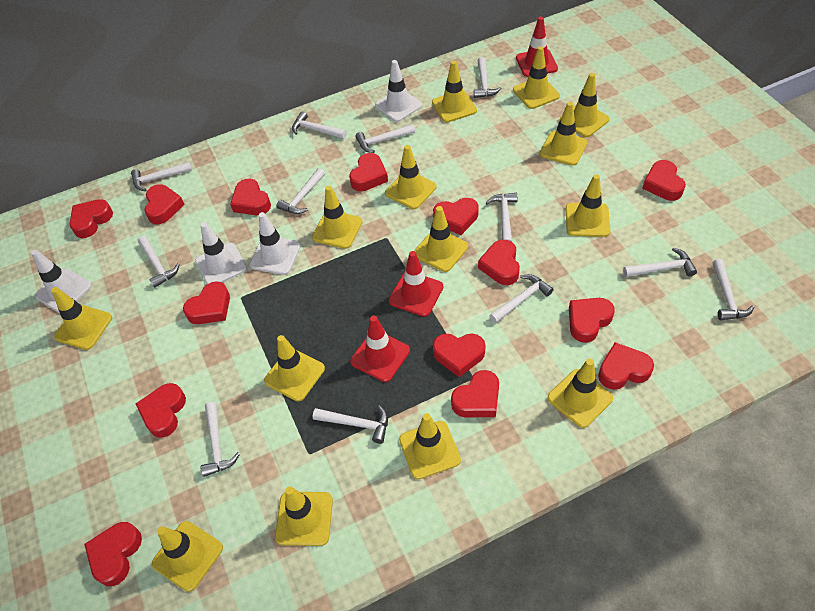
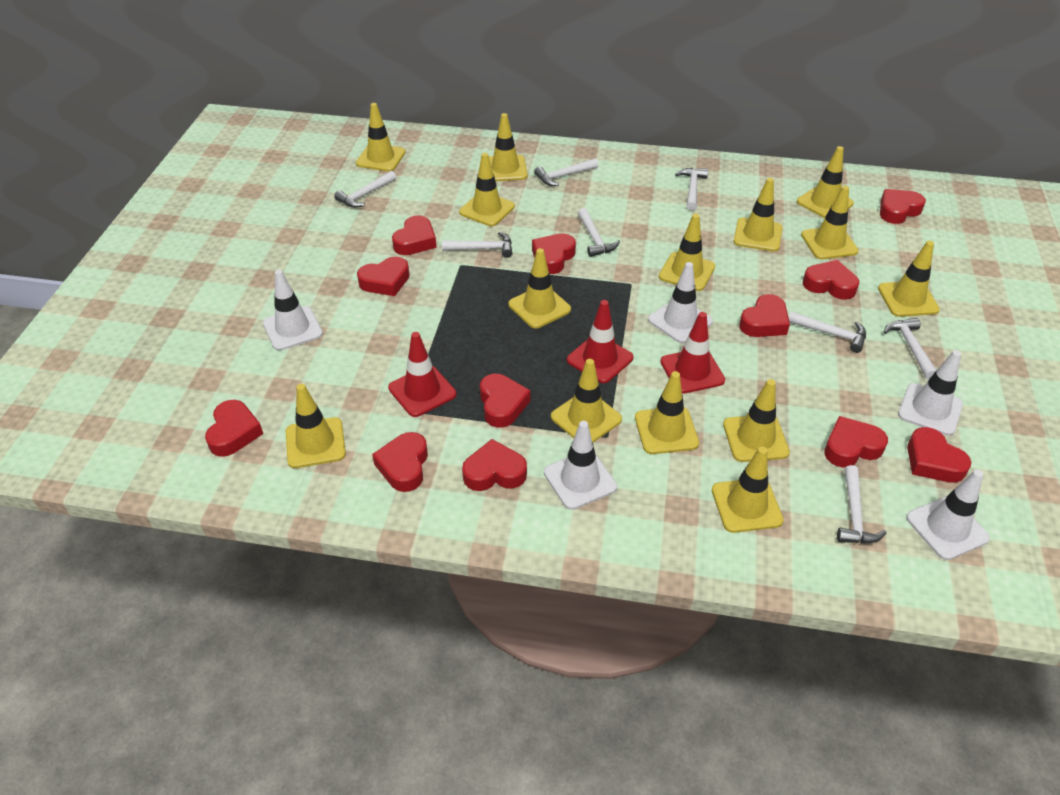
red heart: [70,199,113,238] [84,522,142,586] [136,383,186,438] [144,184,185,224] [183,281,230,324] [230,179,271,216] [349,153,388,191] [433,198,479,235] [433,334,486,377] [451,370,499,417] [478,240,520,285] [569,298,615,343] [598,342,654,389] [642,160,686,201] = 14 -> [205,400,263,457] [357,257,410,296] [372,432,428,492] [392,215,437,255] [462,439,527,491] [480,374,530,428] [532,233,576,274] [739,294,790,337] [803,260,859,300] [824,416,888,468] [880,189,926,224] [907,427,971,483] = 12
white hammer: [131,162,192,191] [138,236,180,288] [201,402,240,477] [277,168,325,214] [292,111,347,139] [313,405,388,444] [355,124,415,153] [474,57,502,98] [486,193,518,242] [489,274,554,323] [623,248,697,277] [713,259,755,320] = 12 -> [334,171,396,208] [442,232,512,258] [534,158,599,186] [578,208,620,257] [675,168,708,211] [789,311,866,353] [837,465,886,544] [884,318,936,379] = 8
white traffic cone: [31,250,92,313] [195,222,247,284] [250,212,301,275] [375,60,422,122] = 4 -> [263,270,323,351] [544,421,617,510] [648,262,713,343] [898,350,963,436] [906,470,990,560] = 5

